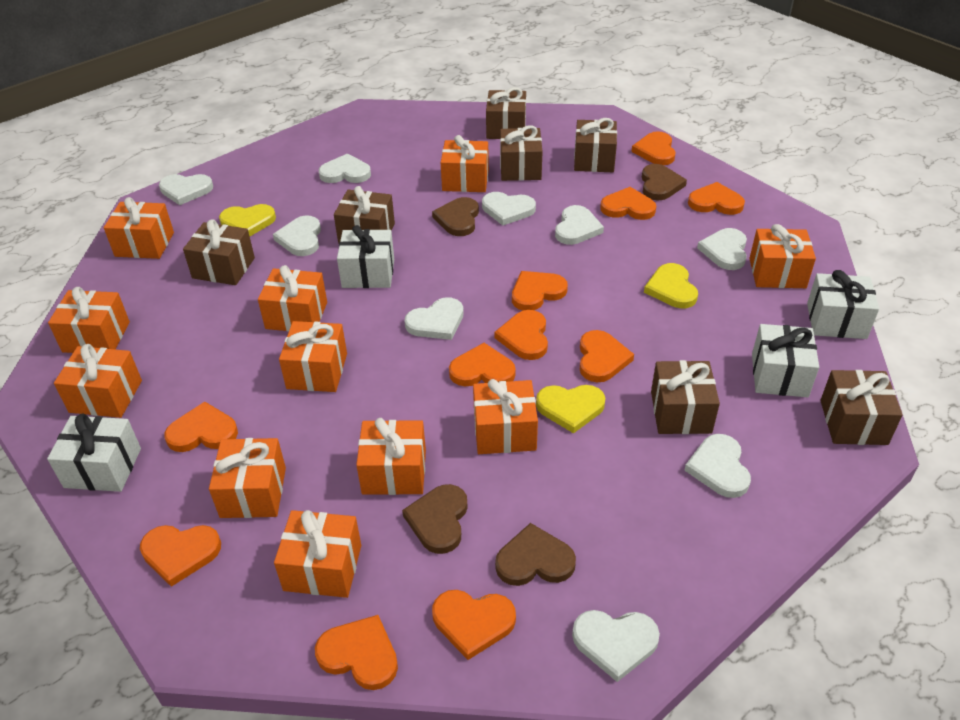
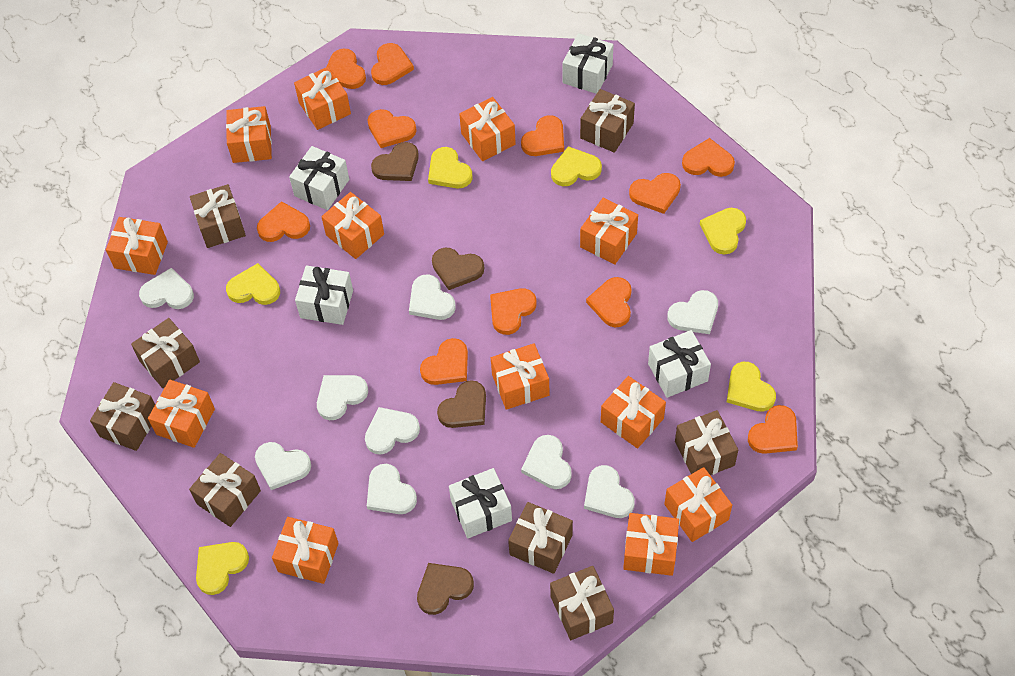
brown gift: [183,219,255,285] [334,186,395,243] [486,87,526,139] [500,125,543,181] [574,118,617,172] [651,360,720,434] [820,370,903,445] = 7 -> [90,382,155,451] [131,318,200,388] [189,453,261,527] [190,184,246,248] [508,502,573,574] [550,566,614,640] [580,89,635,153] [675,410,738,475] = 8
orange gift: [48,287,130,353] [54,344,142,418] [104,197,174,259] [209,438,286,518] [258,265,327,332] [274,510,361,598] [279,321,347,392] [356,418,426,495] [441,135,489,192] [473,379,538,454] [749,224,816,288] = 11 -> [106,217,168,275] [148,380,215,448] [226,106,272,163] [272,517,339,584] [294,67,351,130] [321,192,384,259] [459,97,516,161] [491,343,550,410] [580,198,638,265] [601,376,666,448] [623,513,679,576] [664,467,732,542] = 12
white gift: [47,414,141,492] [337,225,394,288] [752,324,819,397] [807,270,879,339] = 4 -> [289,146,349,210] [295,266,353,325] [449,468,512,538] [563,33,613,94] [648,330,711,398] = 5
yellow heart: [219,204,276,236] [536,385,605,433] [644,263,698,308] = 3 -> [196,542,249,595] [226,263,280,305] [428,147,472,188] [551,146,602,186] [700,208,746,255] [727,362,776,411] = 6

